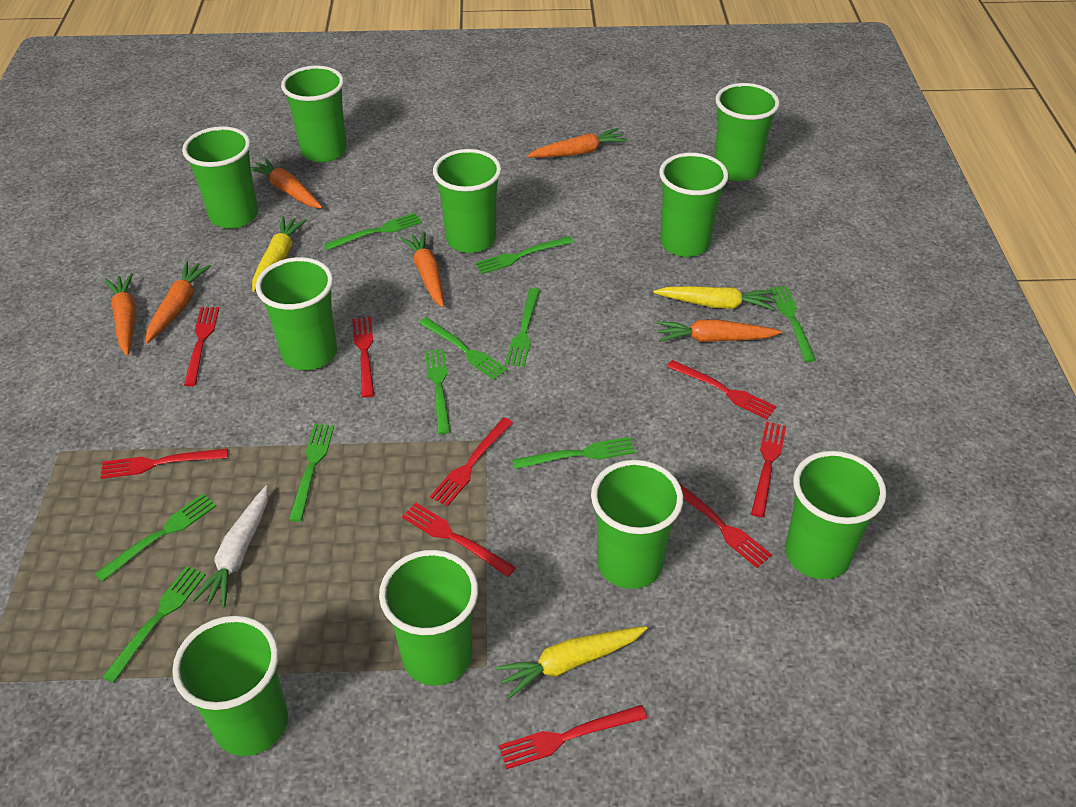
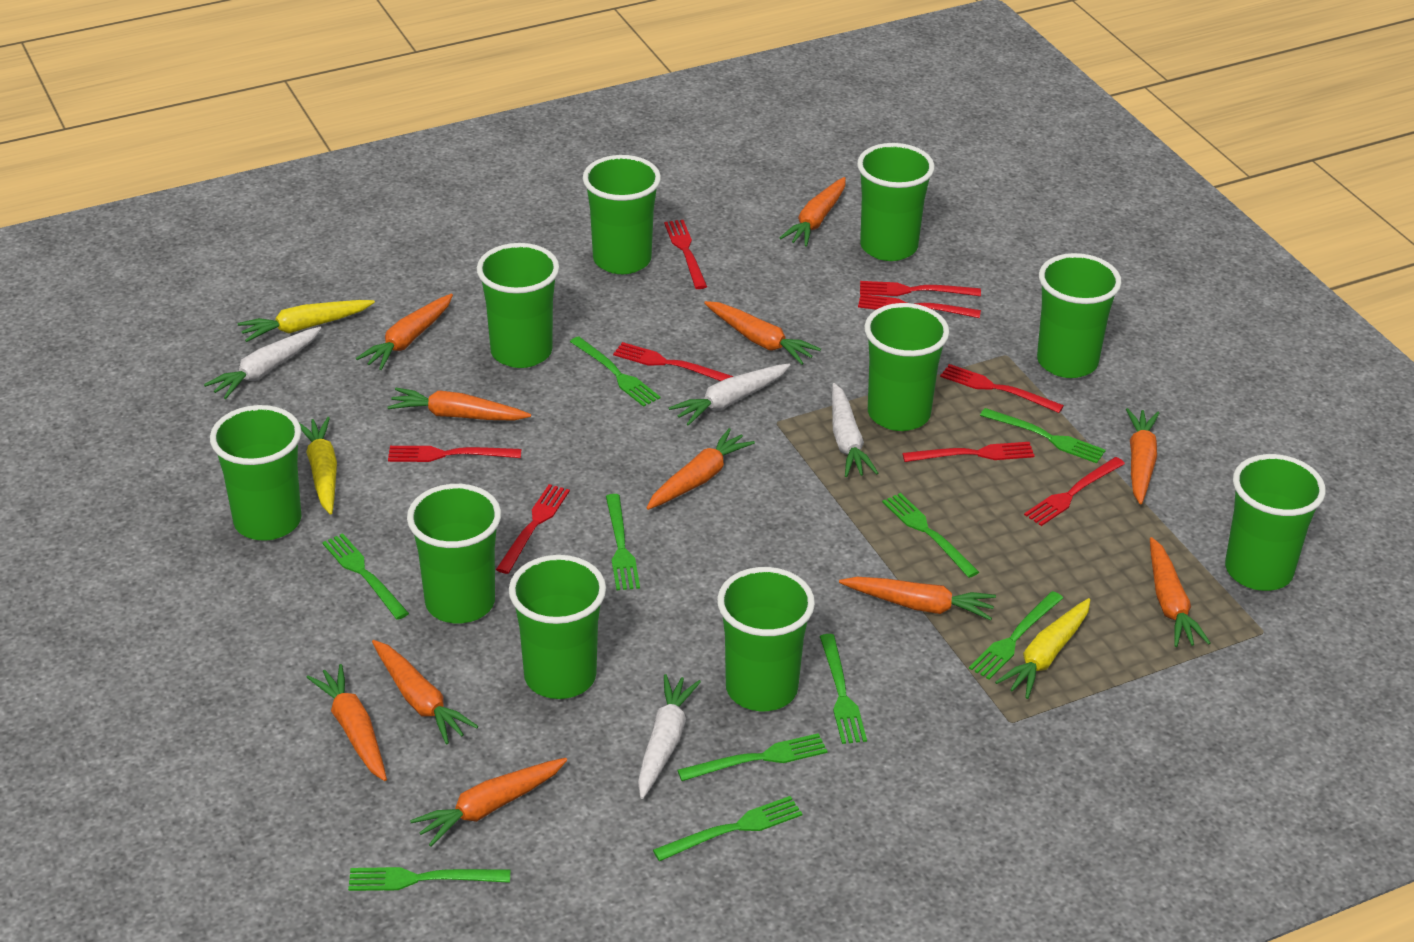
orange carrot: [105,273,136,356] [145,261,211,344] [251,157,323,209] [400,232,444,308] [527,128,627,158] [657,320,782,342] = 6 -> [306,664,387,781] [356,293,453,370] [372,640,478,745] [387,388,531,420] [410,758,567,847] [647,428,755,510] [704,301,821,365] [780,177,846,247] [839,577,996,620] [1126,408,1159,505] [1150,537,1211,647] = 11
white carrot: [192,485,268,608] = 1 -> [204,327,321,399] [638,674,701,799] [669,363,791,426] [832,383,878,477] = 4

